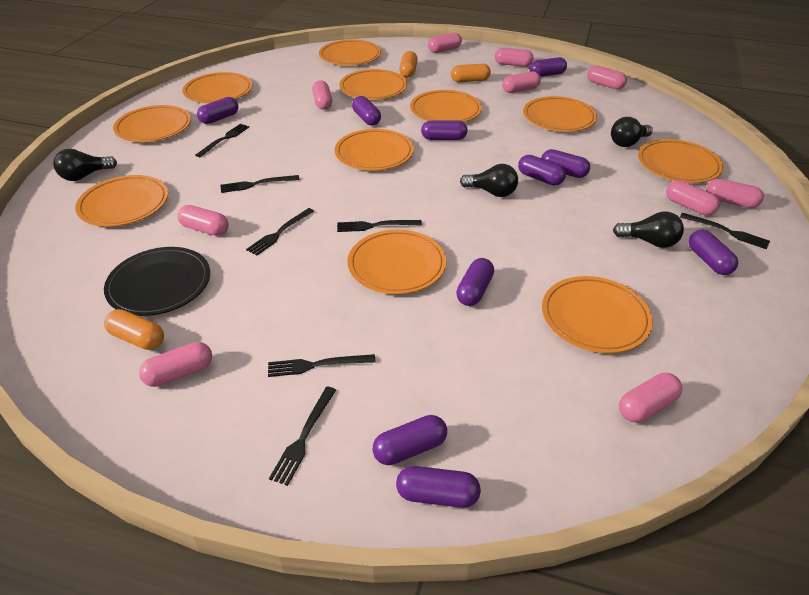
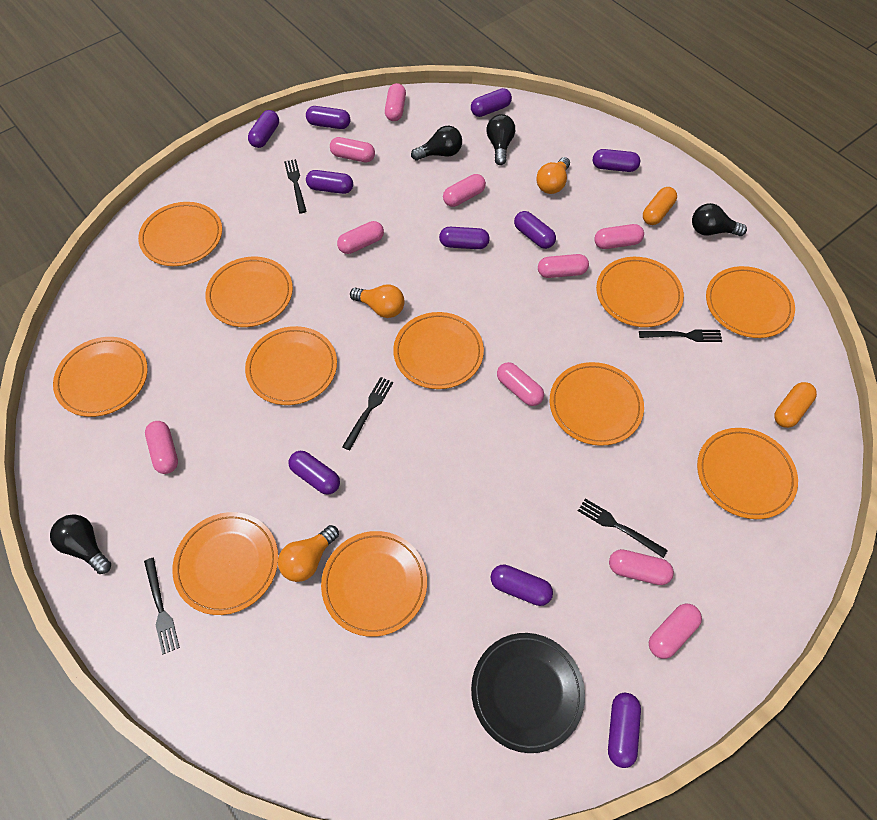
black fork: [196,124,249,157] [220,175,299,193] [246,208,314,256] [268,354,376,377] [269,386,336,486] [337,220,422,232] [680,213,770,249] = 7 -> [144,558,180,654] [284,159,307,213] [342,377,393,451] [578,498,668,558] [639,330,722,342] = 5
orange capsule: [104,309,164,350] [399,51,418,78] [451,64,491,82] = 3 -> [643,187,677,225] [774,382,817,428] = 2
orange light bulb: none = 0 -> [278,525,339,582] [350,284,405,318] [536,157,570,194] = 3

